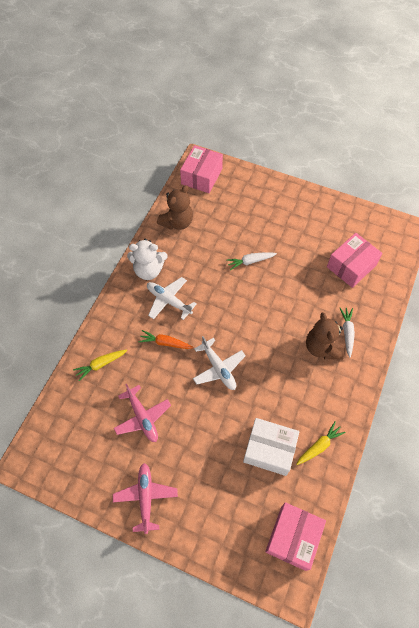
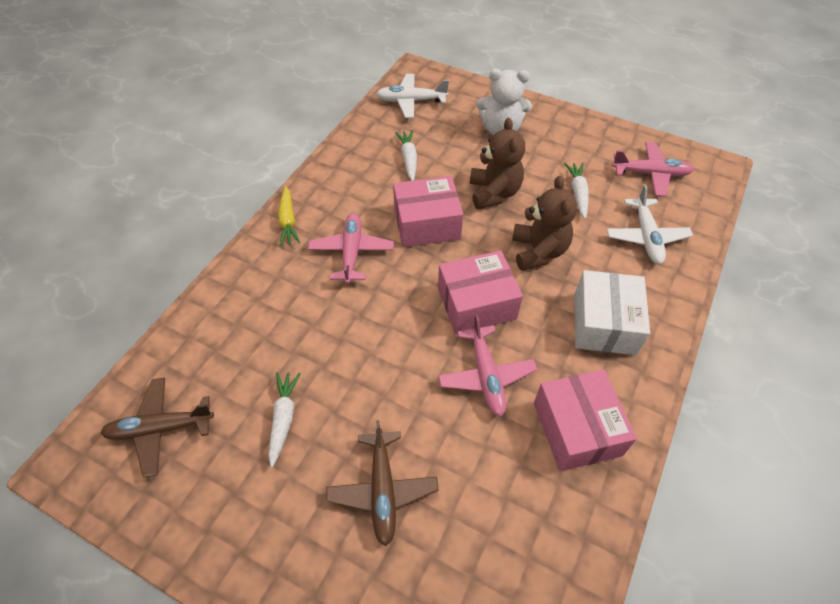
brown plane: none = 0 -> [100,377,214,477] [326,420,439,546] = 2
orange carrot: [138,330,193,349] = 1 -> none = 0
pink plane: [113,463,178,534] [114,384,171,442] = 2 -> [308,213,394,284] [438,314,537,417] [612,142,694,196] = 3
white carrot: [226,252,277,270] [340,308,355,357] = 2 -> [268,372,301,467] [395,130,417,181] [565,163,589,219] = 3
yellow carrot: [73,349,127,381] [296,421,346,465] = 2 -> [278,186,300,246] = 1

